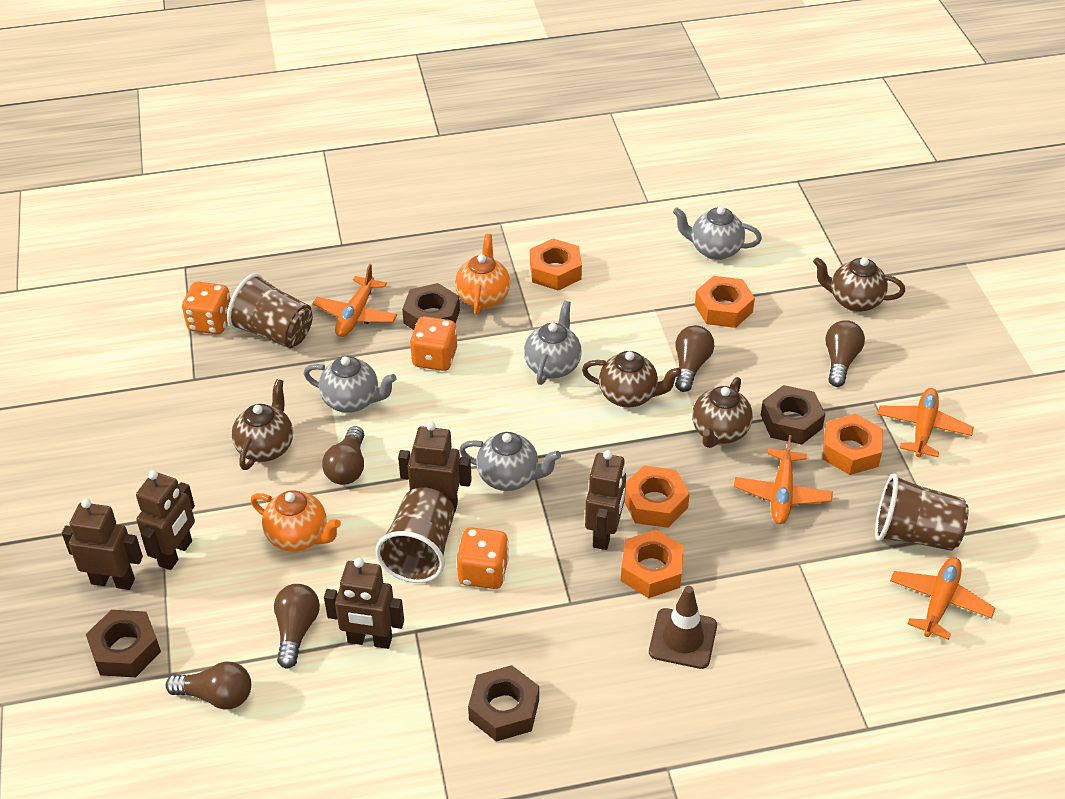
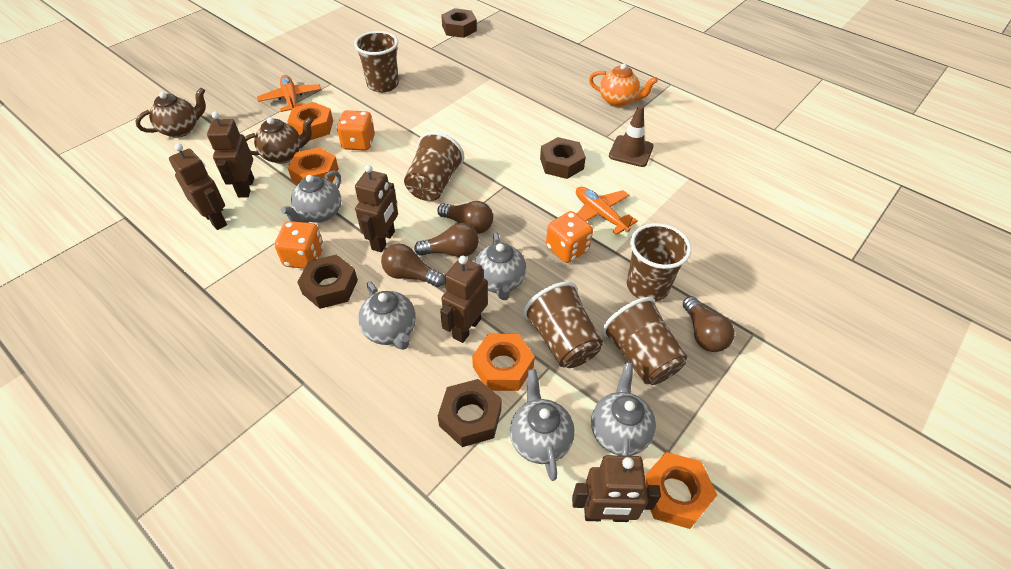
brown cup: [227,273,313,348] [376,487,455,583] [875,474,969,551] = 3 -> [354,31,399,93] [404,132,464,201] [523,282,603,368] [602,297,687,385] [627,223,691,302] = 5
brown light bulb: [166,661,251,709] [274,584,320,668] [322,426,364,485] [675,325,715,392] [825,320,865,387] = 5 -> [381,244,445,287] [414,223,479,257] [437,201,493,234] [683,296,735,352] = 4
brown teapot: [232,379,293,470] [582,351,681,408] [692,377,753,448] [813,257,905,312] = 4 -> [135,88,206,138] [245,117,314,164] = 2
grey teapot: [303,356,396,413] [459,432,561,491] [524,301,582,385] [673,206,762,260] = 4 -> [281,171,341,223] [358,282,416,350] [475,232,526,300] [510,369,575,481] [591,362,656,456] = 5
orange nut: [530,238,582,291] [621,530,684,598] [624,466,690,528] [695,276,755,328] [822,413,883,475] = 5 -> [287,102,333,141] [288,147,339,184] [472,334,535,391] [645,452,717,529] = 4
orange plane: [312,264,397,337] [734,435,833,524] [877,388,974,457] [890,557,995,640] = 4 -> [257,75,321,112] [576,187,638,235] = 2
orange teapot: [251,490,341,552] [455,234,510,315] = 2 -> [589,63,658,107] = 1

